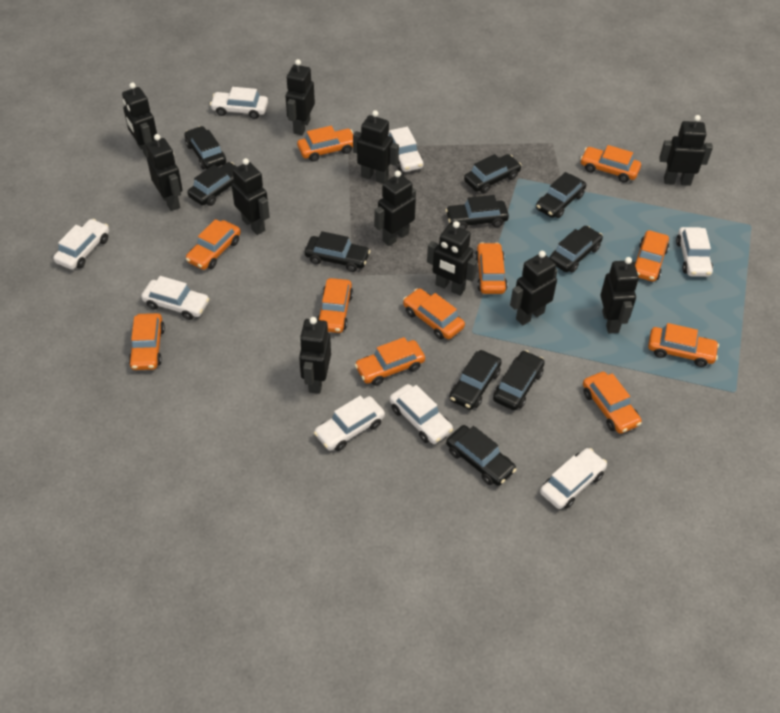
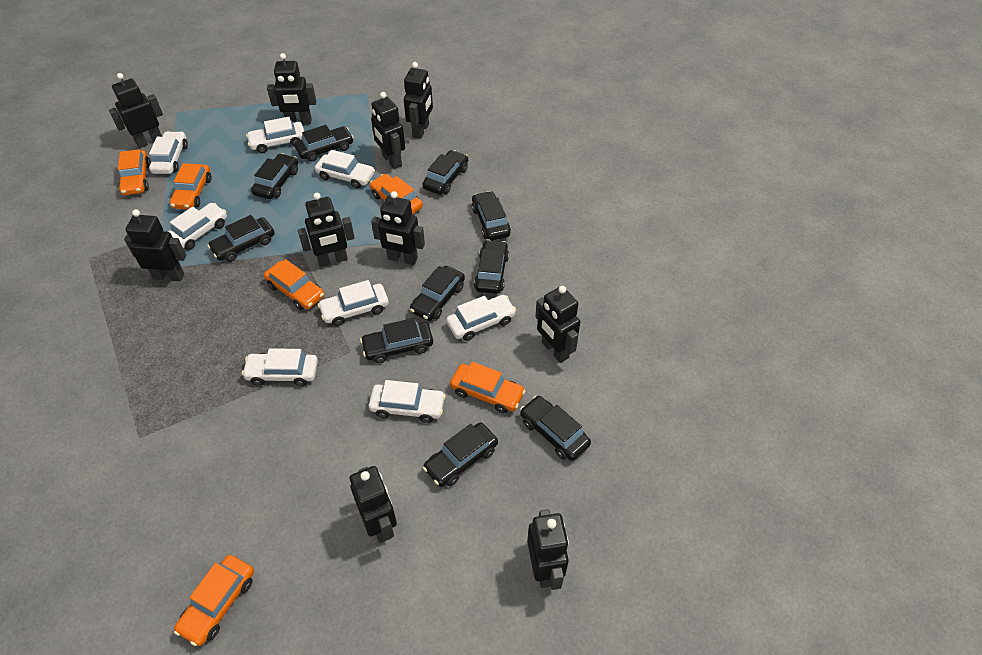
black robot: [122,82,157,158] [146,134,183,211] [232,158,270,235] [285,59,315,135] [299,317,331,394] [353,110,399,184] [374,170,416,246] [427,221,478,296] [510,251,558,325] [600,257,639,333] [659,115,713,186] = 11 -> [109,73,163,148] [124,209,186,281] [267,53,316,125] [298,193,355,267] [350,466,397,543] [371,92,405,169] [371,191,425,265] [404,62,433,139] [527,510,569,590] [535,286,580,363] = 10
orange car: [128,313,165,370] [186,219,241,270] [297,126,353,162] [317,278,353,333] [355,337,425,386] [403,288,465,339] [475,242,507,294] [580,145,641,183] [583,372,642,434] [634,230,669,282] [648,323,719,367] = 11 -> [118,149,150,195] [169,163,212,210] [174,555,254,646] [264,259,324,310] [370,174,423,214] [450,362,525,413] = 6

